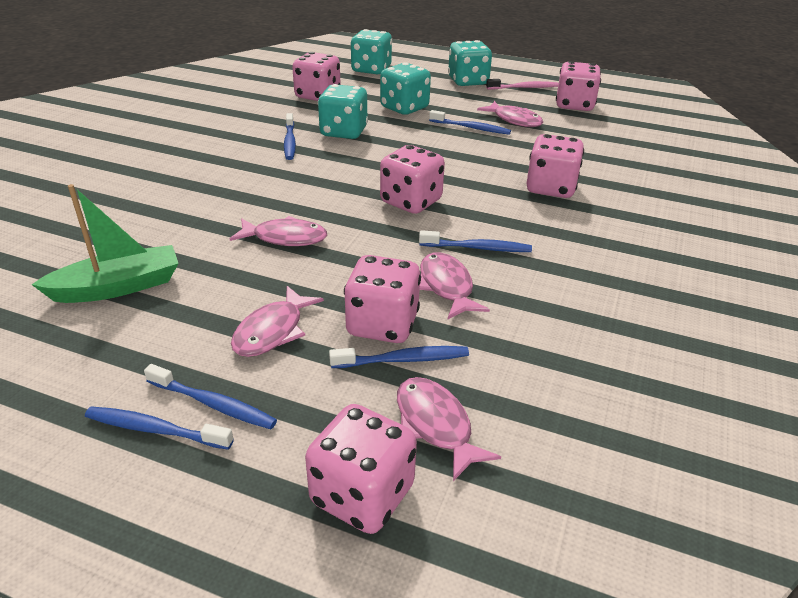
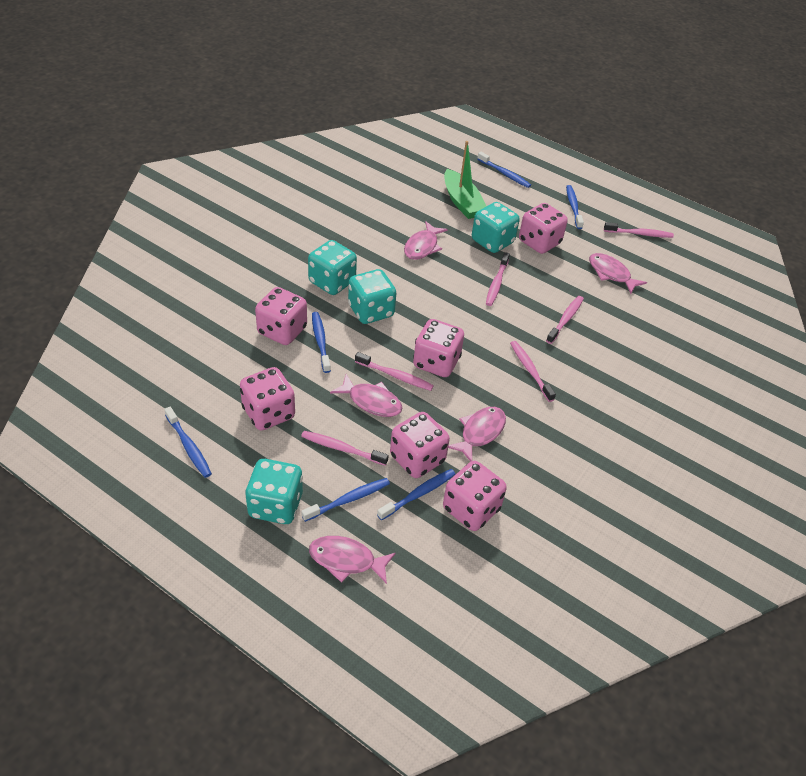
pink toothbrush: [486,79,559,90] = 1 -> [301,431,389,466] [355,352,434,391] [486,252,510,306] [510,341,556,402] [546,296,584,344] [604,222,674,238] = 6

